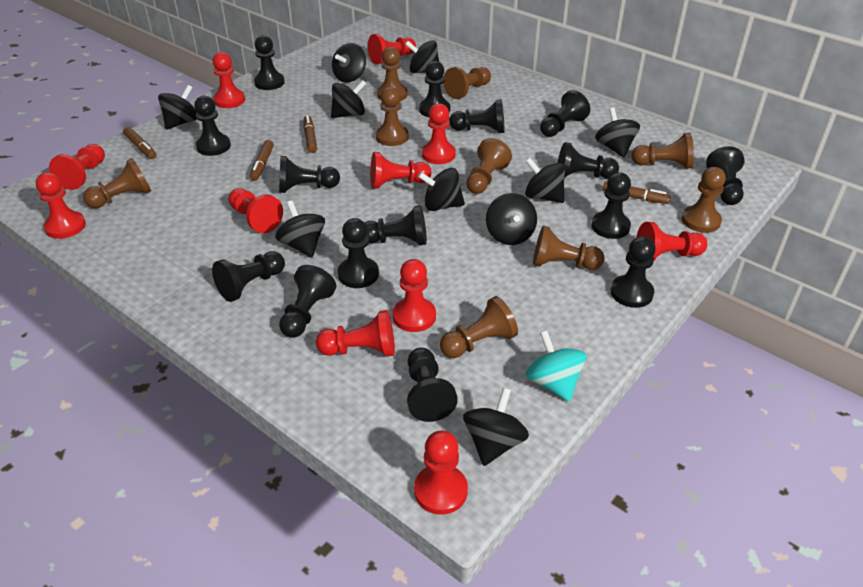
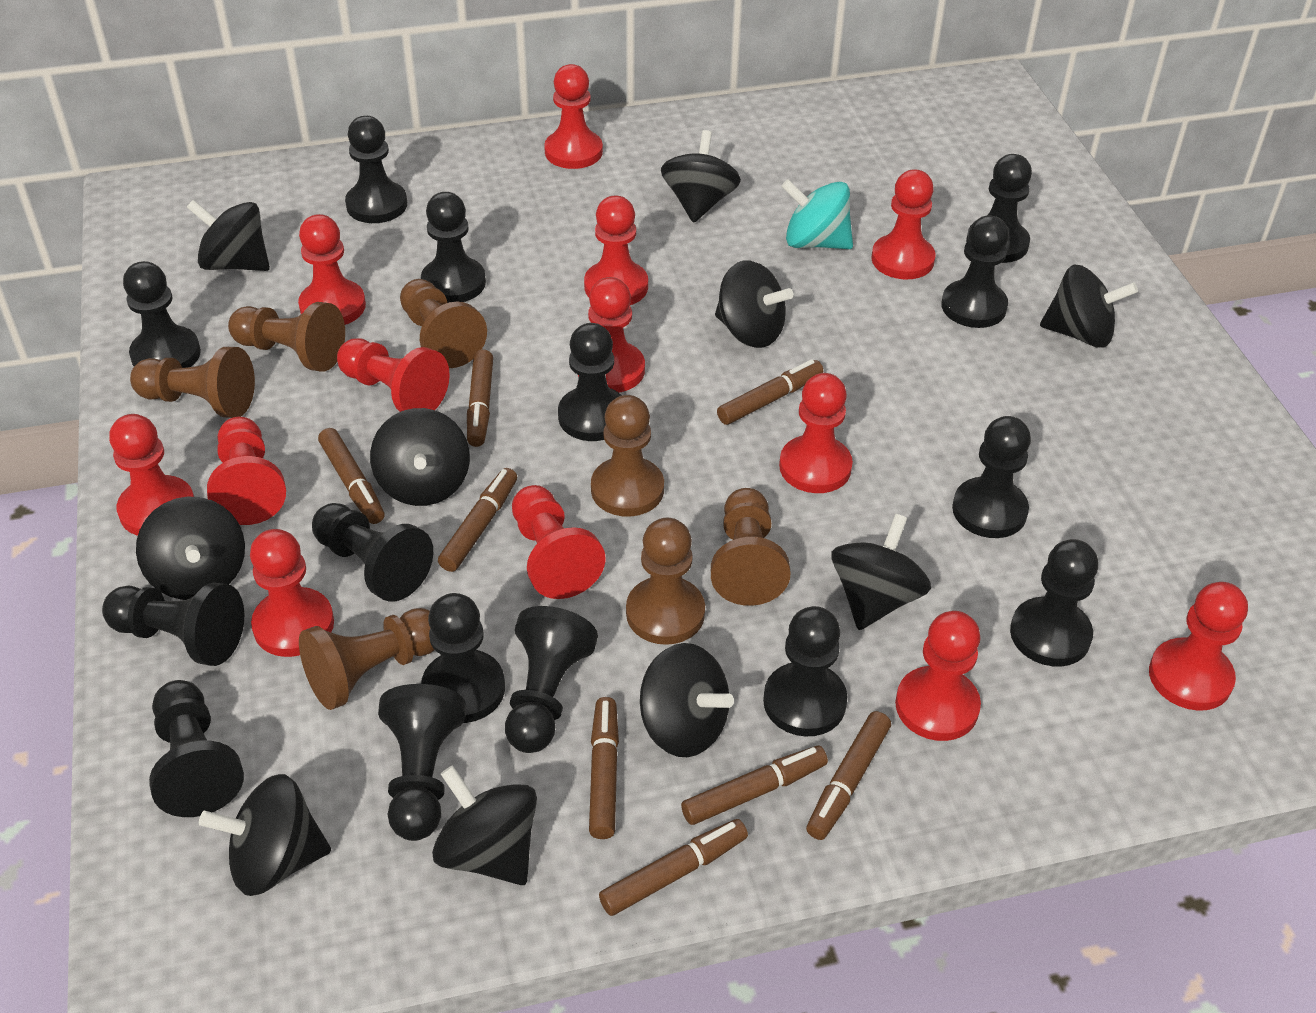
brown marker: [123,127,157,159] [250,140,274,181] [304,115,317,153] [603,181,670,204] = 4 -> [318,428,385,524] [438,468,517,572] [467,349,493,447] [589,697,619,839] [599,819,748,916] [681,746,828,825] [717,359,823,425] [806,711,891,840] = 8
brown pawn: [83,158,151,208] [376,87,409,146] [377,47,408,101] [440,296,518,358] [443,67,491,99] [466,138,512,194] [533,226,605,270] [631,133,694,169] [682,167,726,233] = 9 -> [130,347,255,418] [228,302,345,372] [299,608,434,710] [400,279,487,368] [591,395,664,517] [626,518,705,645] [711,488,791,606] = 7
red pawn: [36,172,86,239] [49,144,105,190] [212,52,245,108] [228,188,283,233] [316,310,395,357] [368,34,416,64] [370,152,431,189] [393,259,436,332] [414,431,468,515] [422,103,456,164] [636,222,707,260] = 11 -> [109,414,194,536] [207,417,286,525] [250,529,334,657] [298,214,366,325] [337,338,450,412] [512,485,606,599] [544,64,603,169] [578,277,645,392] [584,196,648,305] [779,373,853,493] [871,169,936,279] [895,611,981,741] [1149,582,1248,711] = 13

